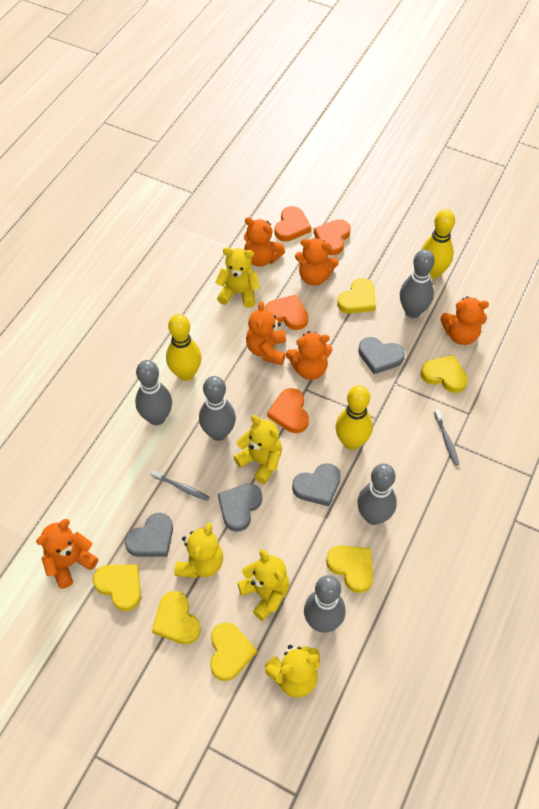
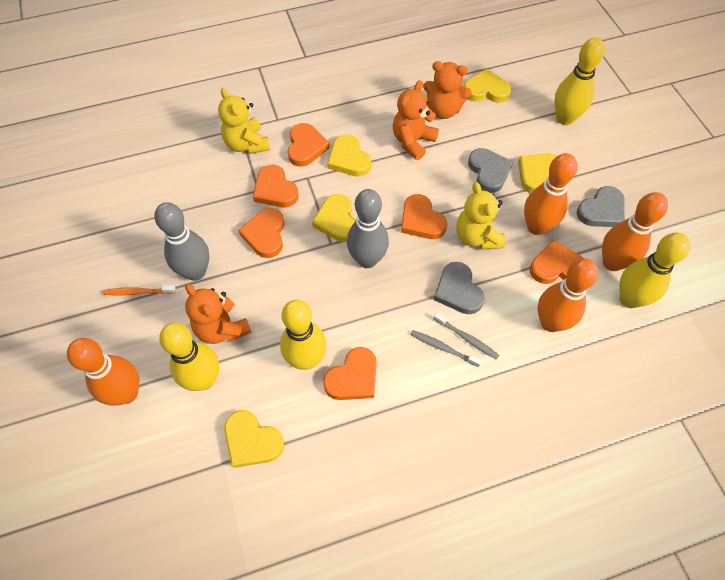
grey bowling pin: [135,360,172,425] [199,376,236,441] [304,575,346,633] [357,463,397,525] [400,249,435,318] = 5 -> [154,202,209,281] [347,189,389,268] = 2
grey heart: [125,513,173,557] [218,483,262,532] [292,463,341,506] [358,337,405,374] = 4 -> [434,262,485,314] [468,148,513,193] [576,186,625,227] = 3
orange bowling pin: none = 0 -> [67,338,139,406] [524,153,578,235] [538,259,599,332] [602,192,668,271] = 4
orange heart: [265,295,308,330] [267,388,309,433] [275,206,311,242] [314,219,351,255] = 4 -> [238,208,285,258] [253,165,299,207] [288,123,330,167] [323,347,377,400] [401,194,447,239] [530,240,584,284] = 6
orange teddy bear: [36,519,98,589] [244,217,285,267] [246,301,286,365] [286,331,332,380] [295,238,339,286] [440,296,489,345] = 6 -> [185,284,252,344] [393,80,439,160] [423,61,472,119] = 3
orange toothbrush: none = 0 -> [103,285,176,295] = 1
yellow bowling pin: [166,314,202,381] [335,385,373,450] [421,209,455,279] = 3 -> [159,322,219,391] [280,300,327,370] [554,37,605,125] [619,233,691,308] = 4
yellow heart: [93,564,141,611] [152,591,201,645] [210,622,257,681] [326,545,373,593] [337,278,376,314] [421,355,468,393] = 6 -> [224,410,284,468] [312,194,356,242] [327,135,371,177] [464,69,512,103] [518,153,557,193] = 5
yellow teddy bear: [174,523,223,578] [215,247,260,308] [234,415,282,484] [237,549,289,621] [265,645,320,698] = 5 -> [218,88,270,154] [456,182,506,250] = 2

